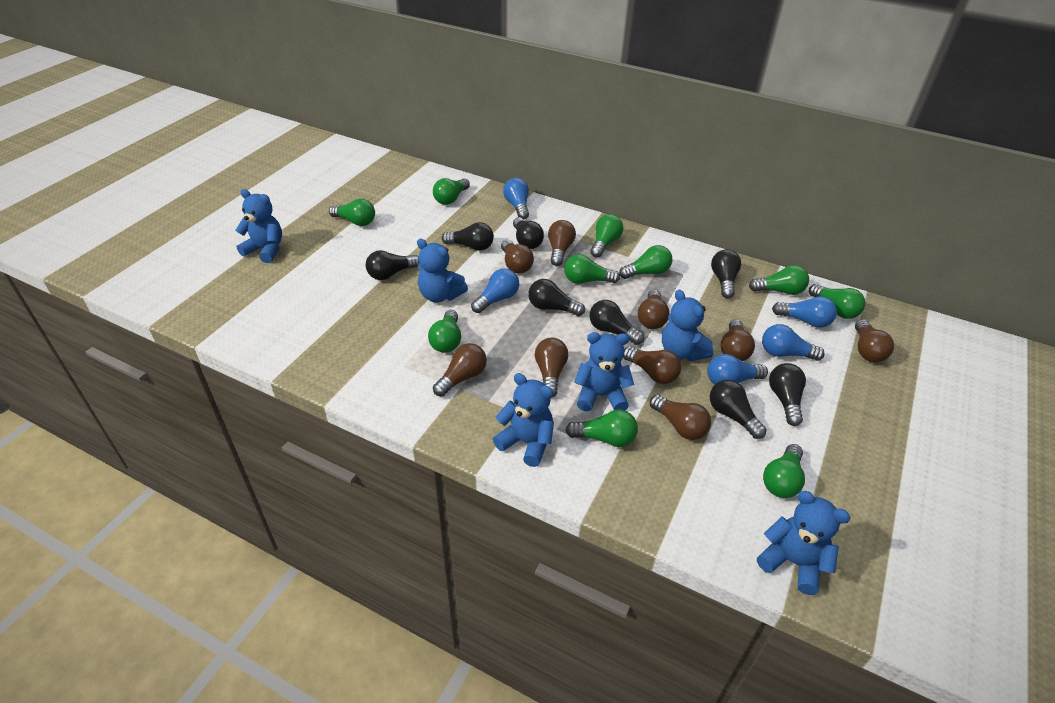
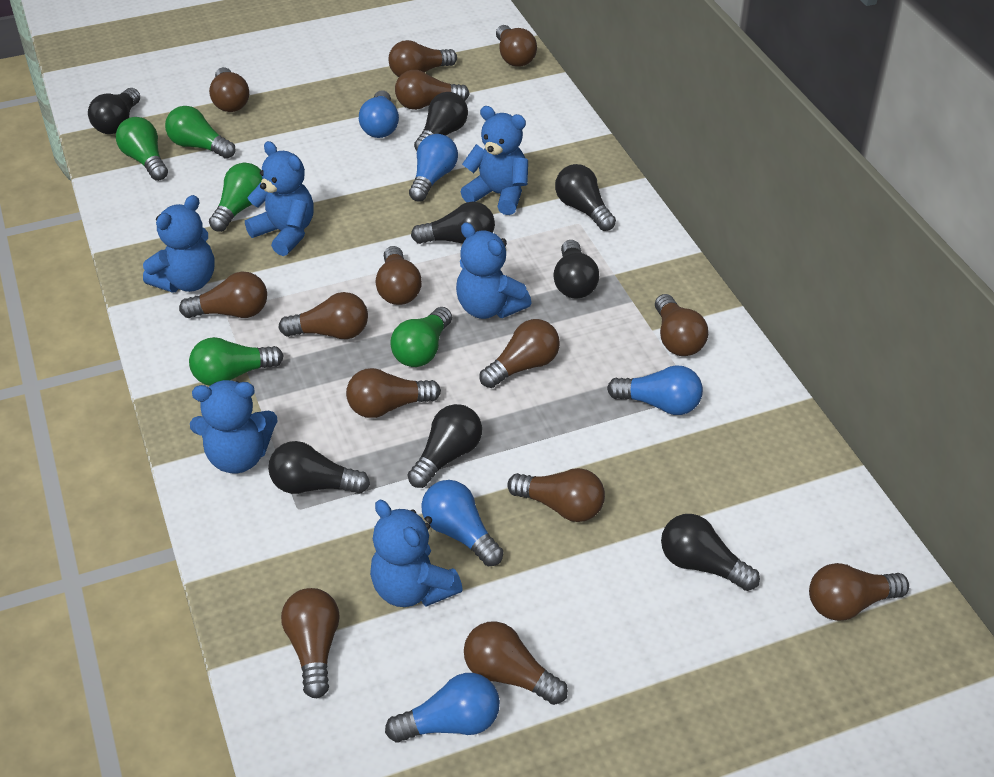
brown light bulb: [433,343,487,396] [501,240,534,274] [535,338,568,398] [548,220,576,266] [623,346,681,384] [638,289,670,329] [650,395,711,440] [721,319,755,361] [855,319,894,362] = 9 -> [179,272,267,318] [209,67,249,112] [279,292,368,339] [281,588,340,698] [346,368,441,418] [376,246,422,305] [389,40,457,77] [395,70,470,110] [464,621,568,705] [480,319,560,388] [496,25,537,67] [507,468,605,522] [655,294,708,356] [809,563,909,621] = 14
green light bulb: [329,198,375,226] [428,310,461,353] [433,178,470,205] [564,254,620,284] [565,410,638,447] [590,214,623,258] [619,245,672,279] [749,265,809,295] [763,444,805,498] [809,284,866,319] = 10 -> [116,117,168,181] [165,106,236,159] [189,337,284,386] [209,163,262,232] [390,307,452,367] = 5

